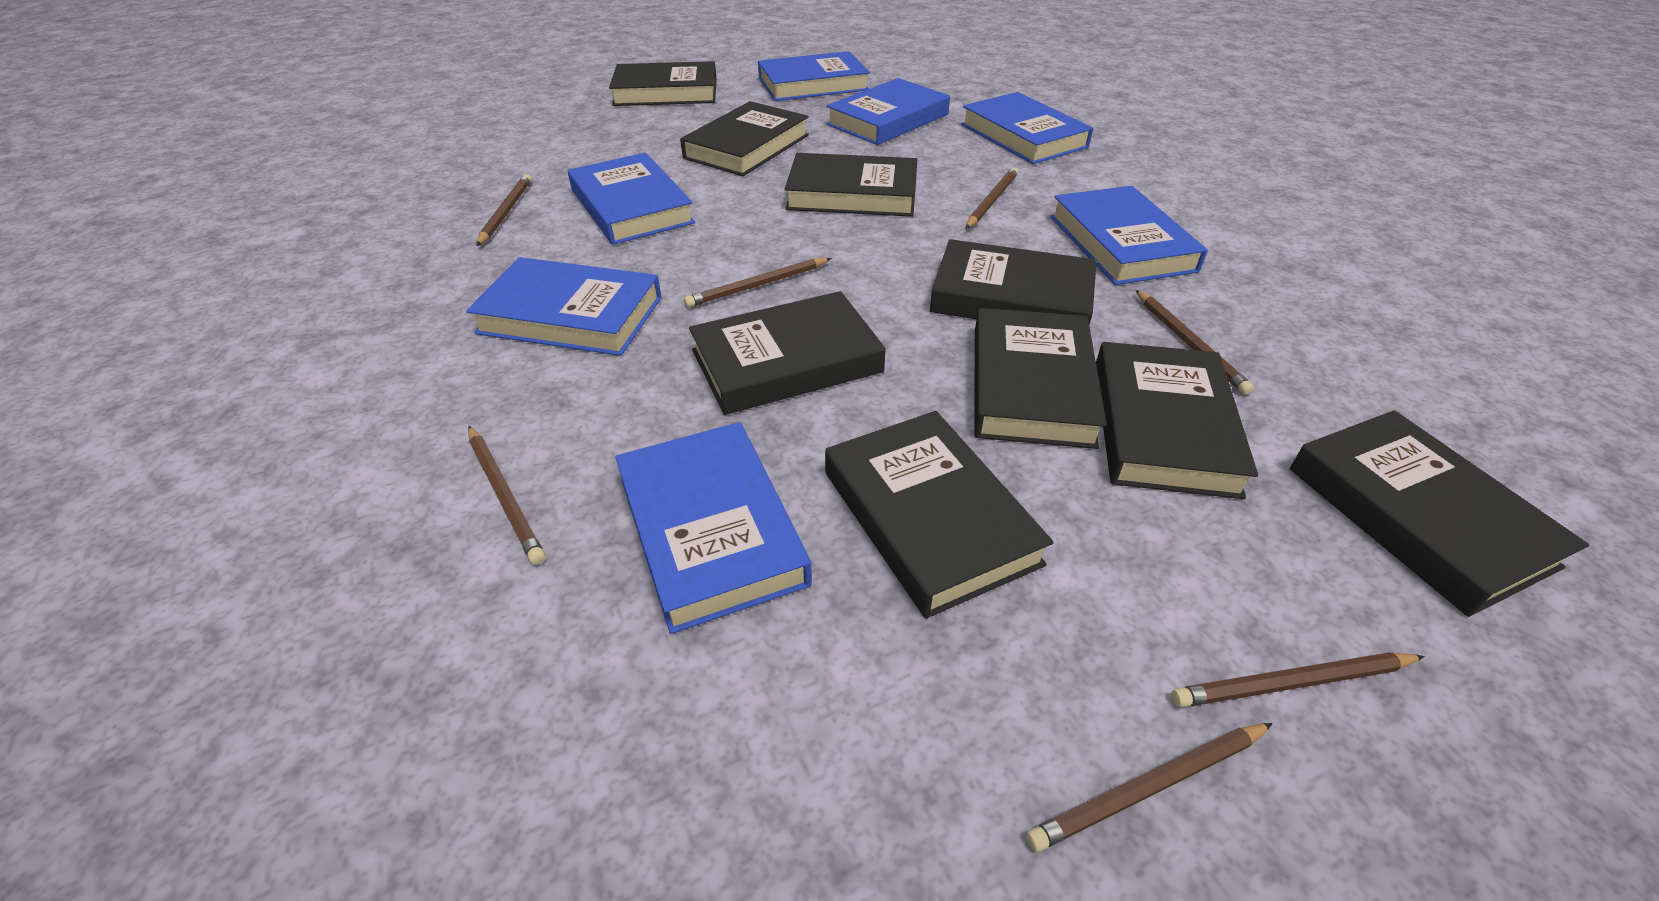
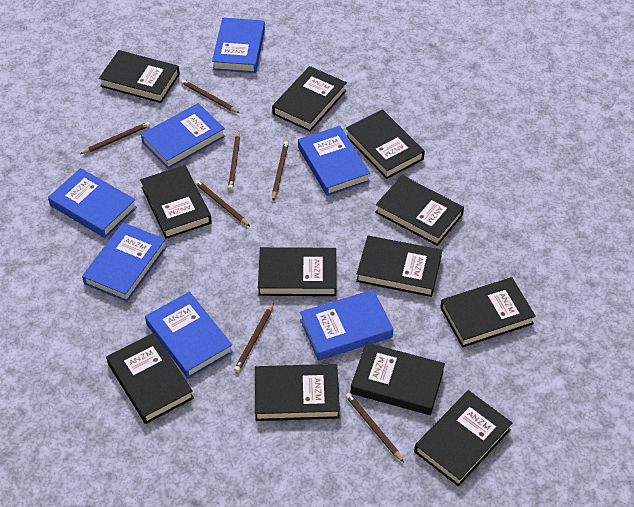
black book: [609,61,717,106] [680,101,809,176] [689,291,886,415] [785,153,917,217] [825,411,1054,618] [930,239,1097,325] [974,308,1107,449] [1096,342,1258,499] [1290,410,1589,617] = 9 -> [99,50,180,103] [106,333,194,424] [140,165,212,239] [255,364,340,421] [258,247,336,296] [272,66,347,132] [346,109,425,179] [351,342,445,415] [356,236,442,297] [375,175,464,246] [414,390,512,487] [440,277,536,348] = 12

